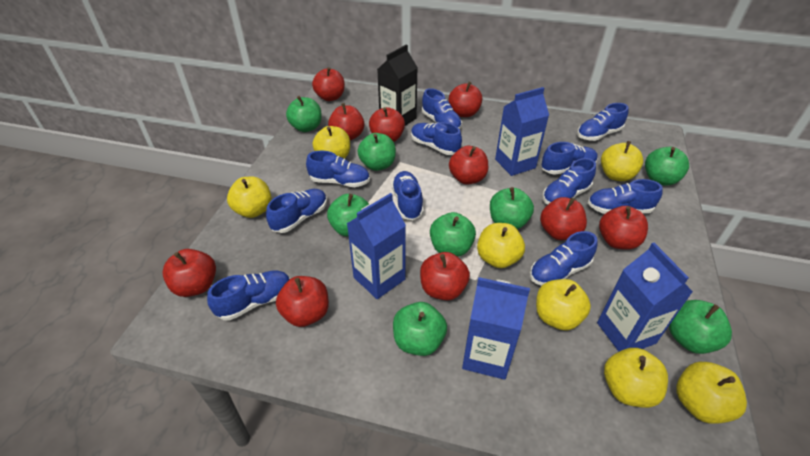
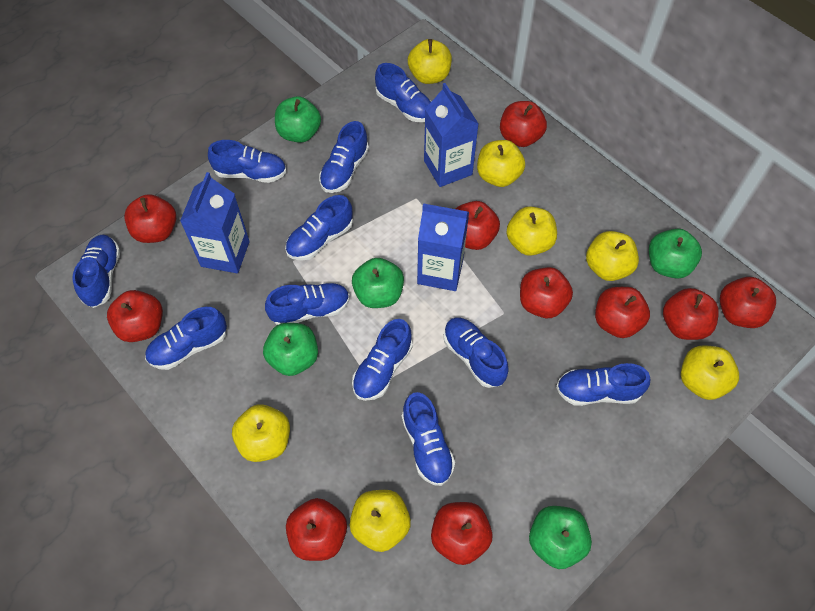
black carton: [377,45,418,126] = 1 -> none = 0
blue carton: [347,193,406,299] [462,277,530,380] [495,87,549,176] [597,243,693,352] = 4 -> [180,172,250,273] [417,203,469,291] [424,83,479,187] = 3
green apple: [286,96,322,132] [327,194,369,237] [358,133,396,171] [393,302,447,356] [430,212,476,257] [490,187,534,229] [645,147,689,186] [669,300,732,354] = 8 -> [263,323,318,376] [275,96,321,143] [352,258,404,308] [529,506,592,569] [649,228,702,279] = 5

